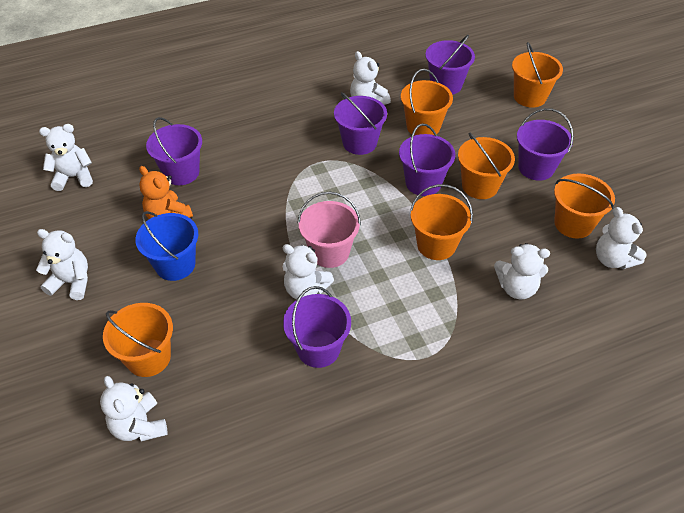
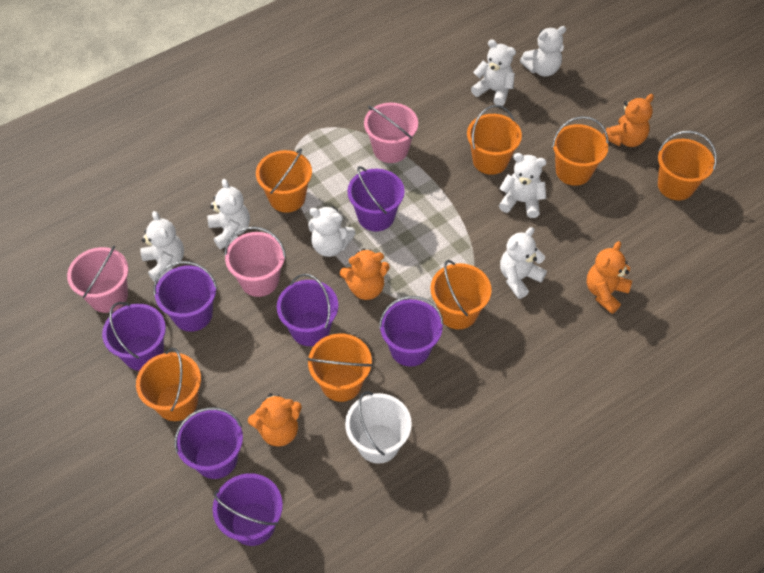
blue bucket: [135,211,198,281] = 1 -> none = 0
orange bucket: [103,303,173,377] [401,69,453,136] [410,184,473,260] [458,132,515,199] [512,42,563,108] [554,174,615,239] = 6 -> [136,348,201,421] [256,148,312,213] [307,333,373,402] [430,260,492,329] [467,105,522,175] [552,116,609,186] [658,131,717,200] = 7
orange teddy bear: [139,166,193,219] = 1 -> [248,393,302,447] [340,248,390,300] [587,241,632,314] [603,94,654,147] = 4
pink bucket: [298,191,361,268] = 1 -> [67,246,128,313] [224,226,286,297] [364,103,418,163] = 3
purple bucket: [146,117,202,185] [283,286,351,368] [334,92,387,155] [399,124,455,196] [425,35,475,95] [517,108,574,181] = 6 -> [102,302,166,371] [153,261,217,332] [174,407,243,479] [213,473,283,546] [277,274,338,346] [348,166,405,231] [379,296,443,367] = 7
white bucket: none = 0 -> [345,391,412,464] = 1

